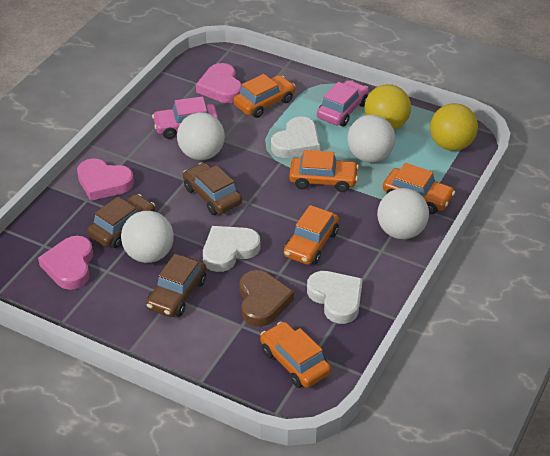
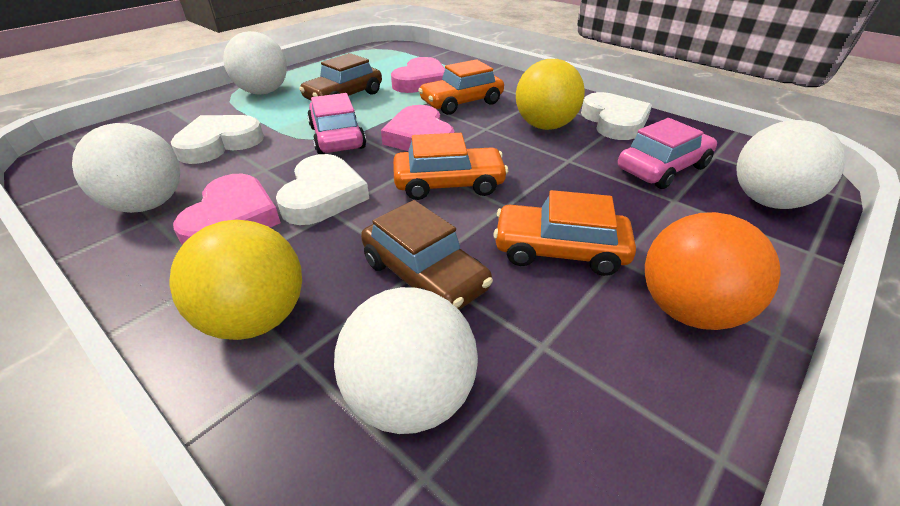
brown car: [87,194,155,248] [146,254,206,317] [183,163,242,215] = 3 -> [299,53,382,100] [361,200,493,310] = 2
brown heart: [239,270,294,327] = 1 -> none = 0
orange ball: none = 0 -> [645,212,781,330] = 1
orange car: [233,74,295,118] [260,322,331,388] [284,205,339,265] [289,150,359,192] [383,163,455,214] = 5 -> [393,133,508,200] [418,59,504,115] [493,190,636,276] = 3

